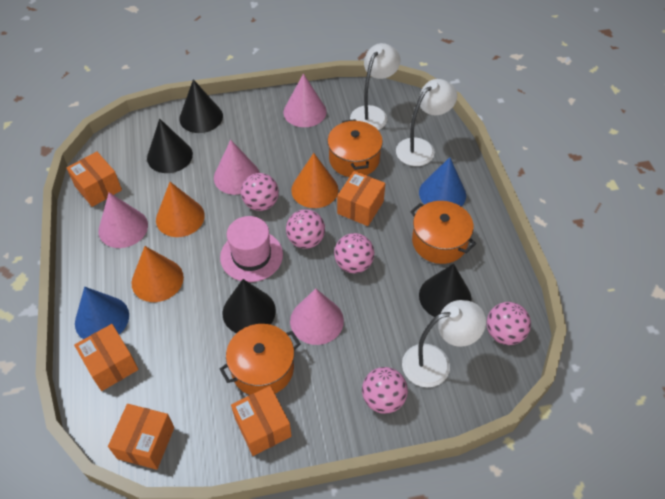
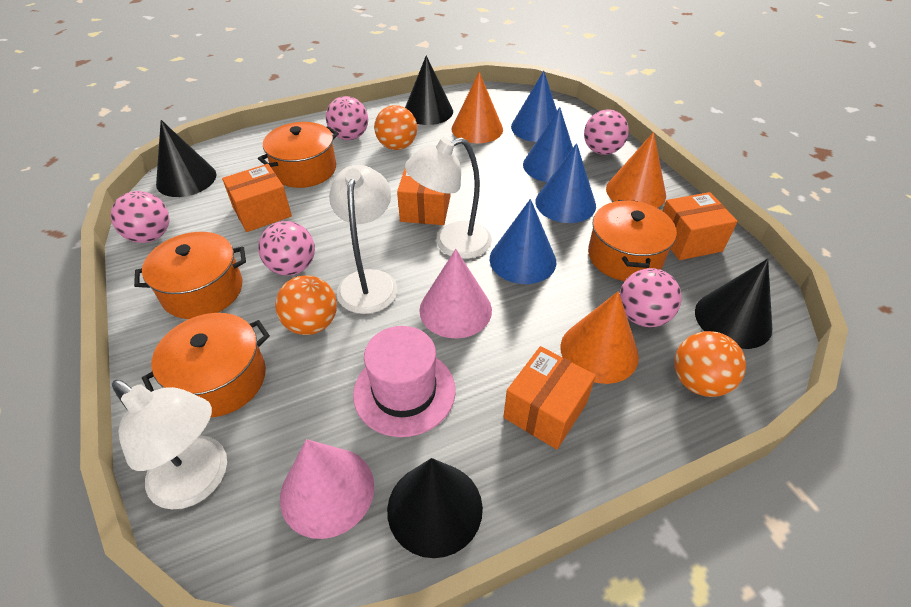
blue cone: [75,287,129,339] [419,157,466,206] = 2 -> [490,199,556,284] [511,71,557,142] [523,107,573,182] [535,143,596,223] = 4
orange ball: none = 0 -> [275,275,337,335] [374,105,417,150] [675,331,746,397] = 3
orange box: [67,151,122,207] [74,324,139,391] [108,404,174,470] [231,386,292,456] [337,171,385,226] = 5 -> [222,164,292,232] [397,168,450,225] [503,346,596,449] [663,192,738,260] = 4
orange pot: [220,324,301,395] [327,119,383,177] [410,201,476,264] = 3 -> [134,232,246,319] [142,313,270,418] [258,122,339,188] [588,200,677,281] = 4
pink cone: [98,193,148,248] [214,140,260,195] [284,74,327,127] [290,288,344,345] = 4 -> [280,439,374,539] [419,249,492,338] = 2

